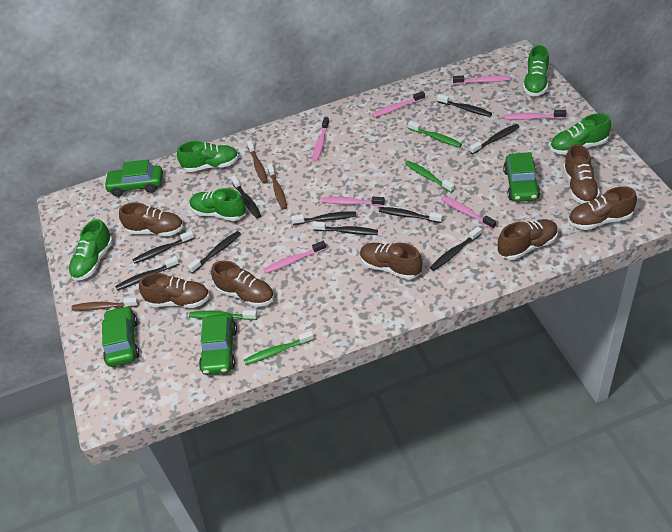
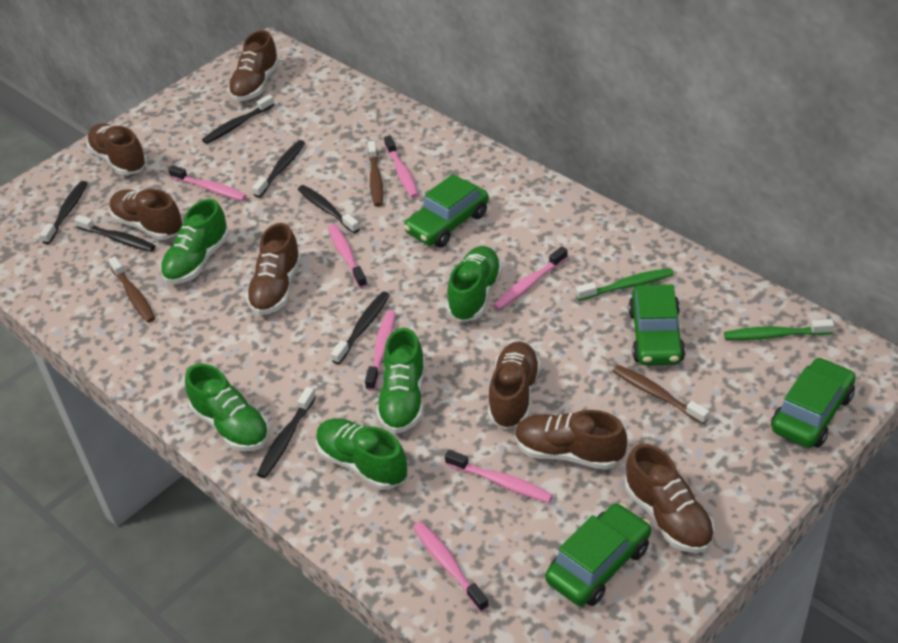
black toothbrush: [115,256,179,291] [132,230,194,264] [188,231,241,273] [231,176,261,219] [291,211,356,225] [312,221,378,235] [379,207,443,223] [430,226,482,271] [437,94,492,117] [470,124,519,154] = 10 -> [40,181,87,244] [74,215,155,252] [202,94,275,144] [252,140,305,198] [257,387,316,478] [298,185,360,233] [331,292,390,364] = 7
green toothbrush: [189,310,258,320] [244,331,314,365] [405,161,455,193] [408,121,462,148] = 4 -> [576,268,674,301] [724,319,834,340] = 2

